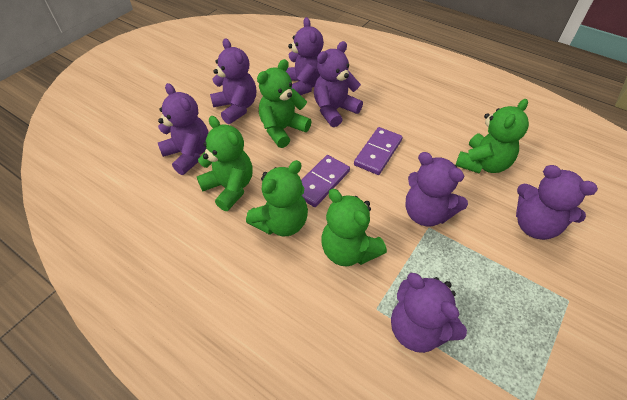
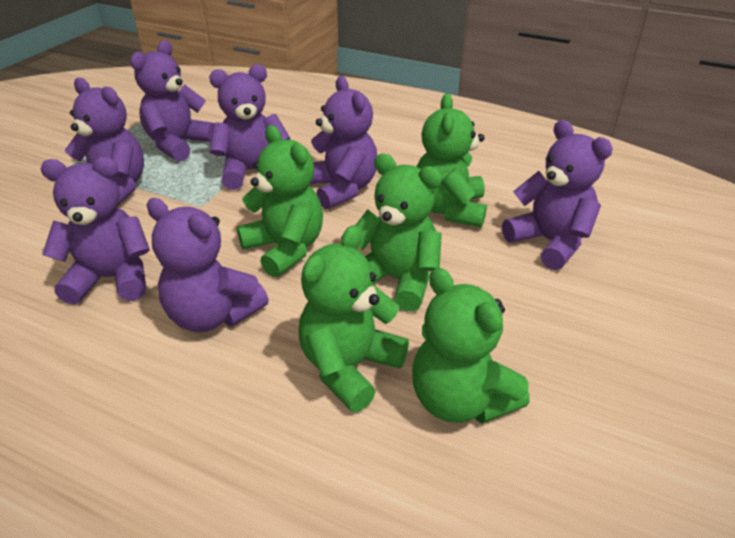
purple domino: [301,155,350,207] [354,127,403,175] = 2 -> none = 0

